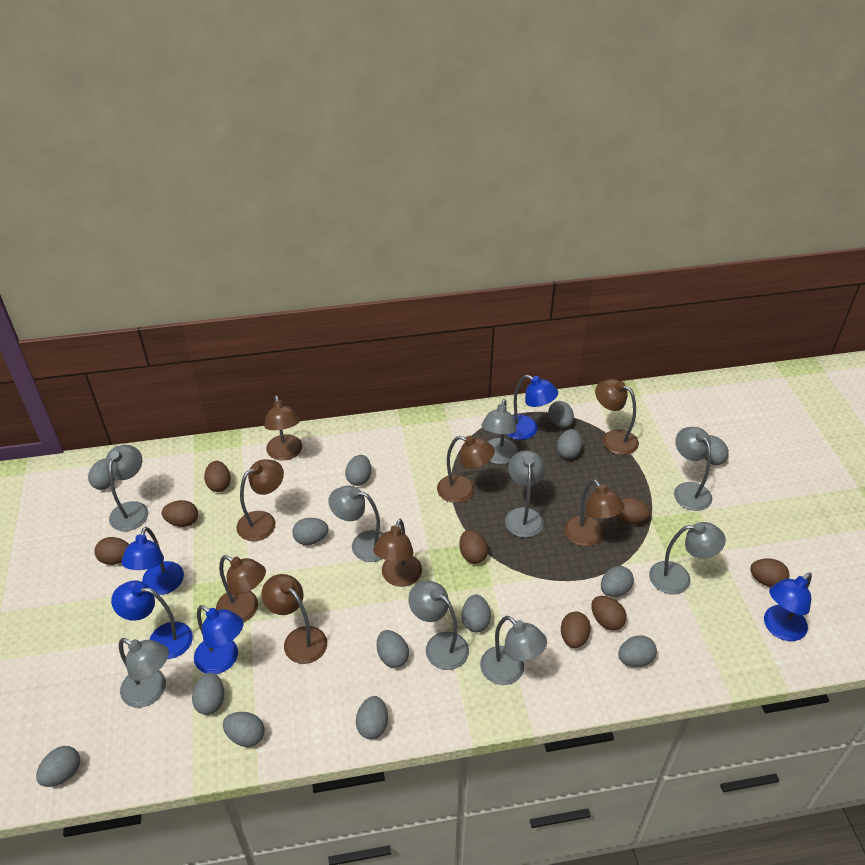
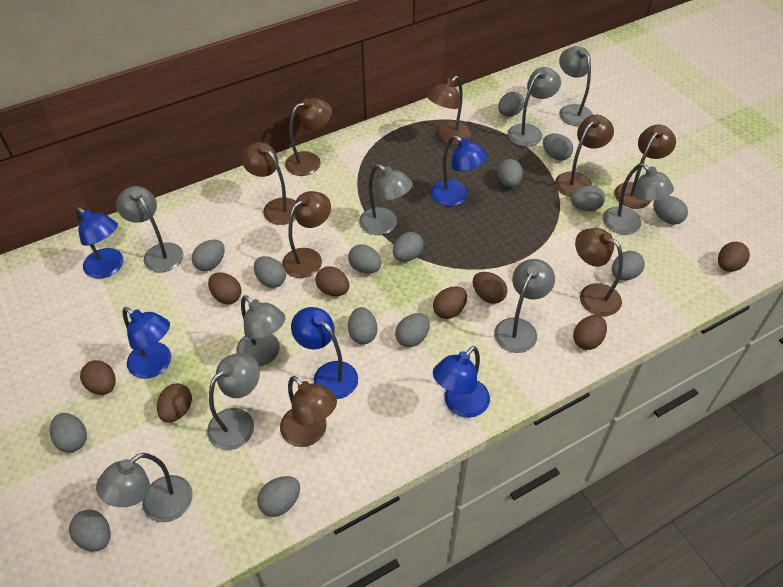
grey egg: [36,746,80,787] [88,458,115,490] [192,673,224,715] [223,712,264,747] [292,518,328,545] [345,455,371,486] [356,696,388,739] [377,630,409,668] [462,594,491,632] [548,401,574,428] [557,429,582,459] [601,566,634,597] [618,635,657,667] [705,435,729,465] = 14 -> [50,413,87,453] [69,510,111,552] [192,240,225,271] [254,256,286,288] [257,476,300,517] [348,244,381,274] [348,307,377,344] [393,232,424,262] [395,313,430,347] [497,159,523,188] [498,92,524,117] [543,134,573,161] [570,185,605,211] [612,251,645,280] [653,196,688,225] = 15

